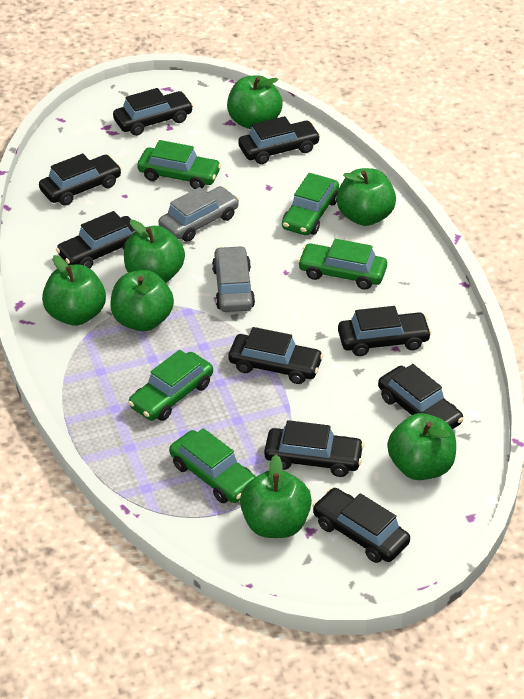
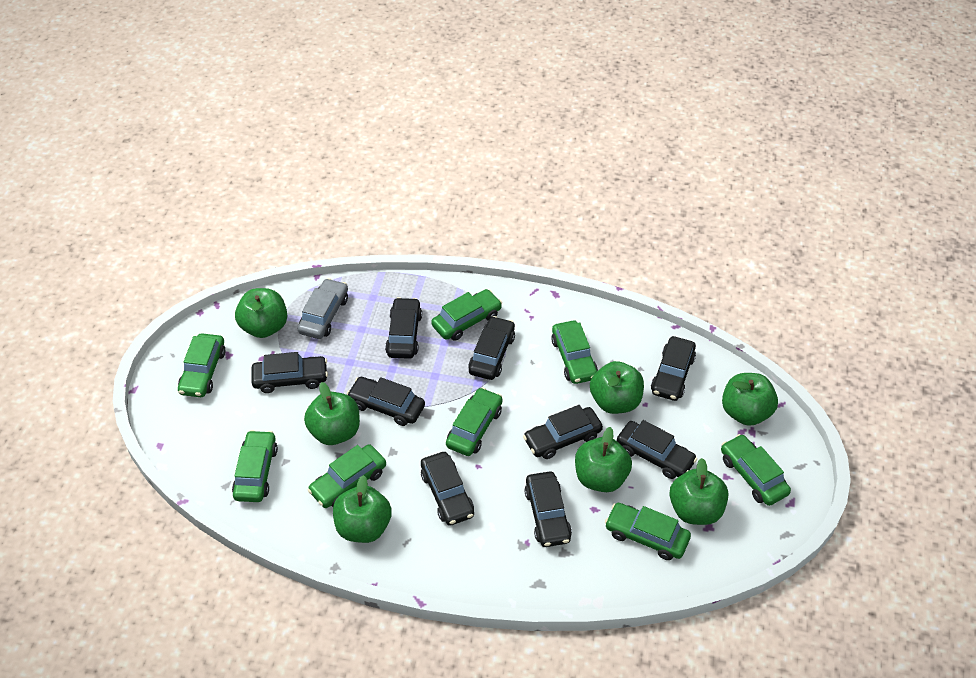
green car: [128,350,213,421] [137,140,221,189] [169,428,256,503] [282,173,339,235] [297,239,387,290] = 5 -> [178,333,226,397] [232,430,278,502] [308,445,386,508] [431,289,502,341] [446,387,502,456] [551,321,598,384] [605,503,691,560] [721,434,791,506] = 8
grey car: [159,186,239,242] [212,246,255,312] = 2 -> [298,278,348,339] = 1

